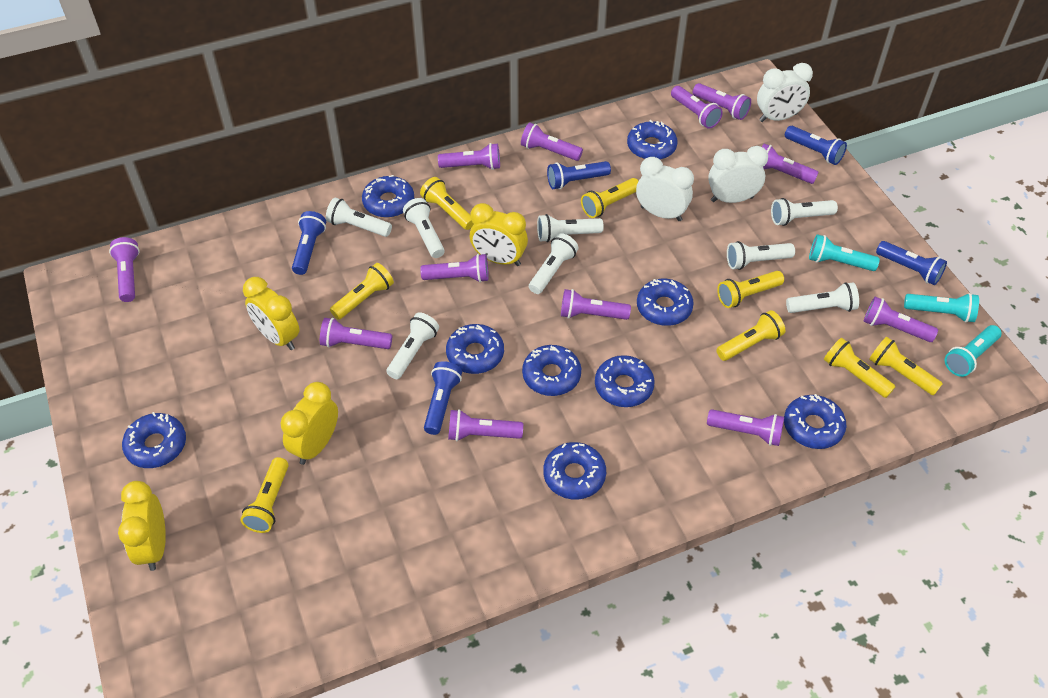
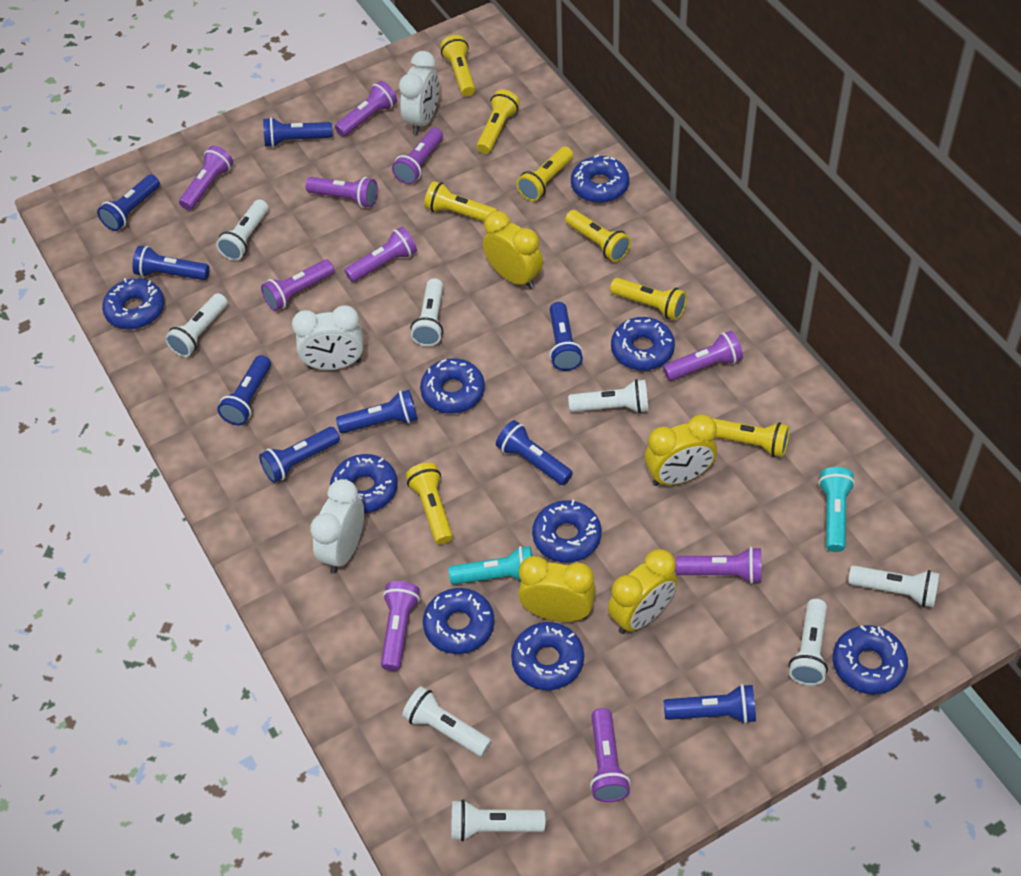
blue flashlight: [292,211,326,275] [424,361,462,435] [547,161,611,189] [785,126,847,165] [876,241,947,285] = 5 -> [97,175,160,231] [132,246,210,280] [217,355,271,425] [259,427,340,483] [263,117,333,147] [336,390,418,434] [496,420,573,485] [550,302,583,371] [664,684,756,724] = 9
purple flashlight: [109,237,140,302] [320,318,392,349] [420,254,489,283] [438,143,500,170] [448,409,523,441] [521,122,583,161] [561,289,631,320] [671,86,723,129] [693,83,751,120] [707,409,784,446] [762,143,819,184] [864,297,938,342] = 12 -> [179,146,233,210] [261,260,334,311] [306,177,378,208] [335,81,397,137] [345,227,417,282] [381,581,420,671] [392,128,443,184] [590,708,630,802] [663,331,743,381] [676,547,762,584] = 10
turquoise flashlight: [809,234,880,271] [904,293,979,323] [945,325,1001,377] = 3 -> [449,546,533,585] [818,467,855,552] = 2

